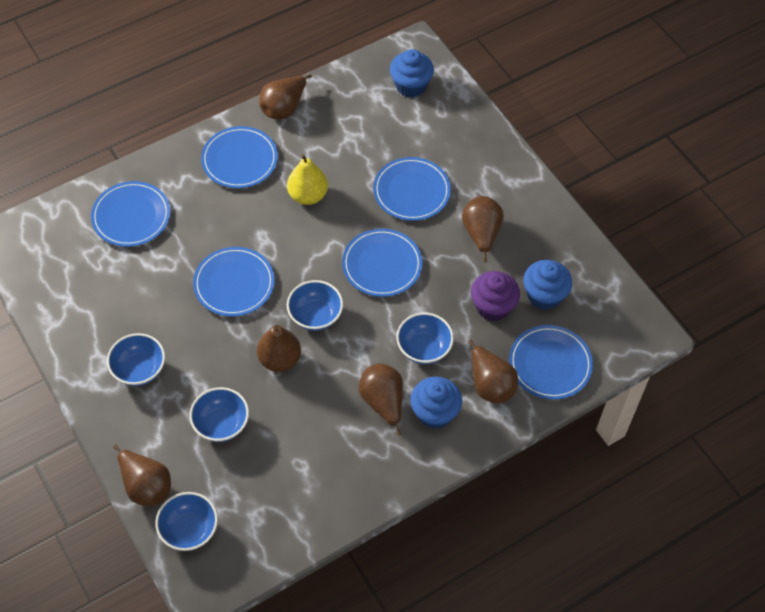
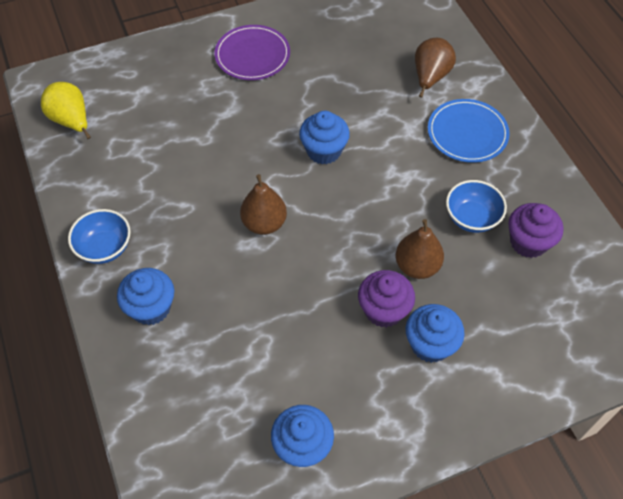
blue bowl: [107,333,165,386] [155,492,218,551] [189,387,249,442] [287,280,343,331] [396,313,454,364] = 5 -> [68,209,131,264] [446,180,507,233] = 2
blue cupcake: [390,49,434,97] [410,377,462,429] [523,260,572,310] = 3 -> [117,268,174,325] [271,405,334,467] [299,111,350,164] [406,304,465,363] = 4
blue plate: [91,181,170,247] [193,247,275,316] [201,126,278,188] [342,228,422,297] [373,157,451,221] [509,325,593,400] = 6 -> [428,99,510,163] = 1
brown pear: [113,444,171,506] [257,325,301,372] [259,74,312,119] [359,363,403,436] [462,196,503,262] [468,340,518,403] = 6 -> [240,174,287,235] [395,219,444,279] [415,38,456,98] = 3
purple cupcake: [471,271,520,321] = 1 -> [358,270,415,328] [508,203,563,258] = 2
purple plate: none = 0 -> [214,25,290,80] = 1

